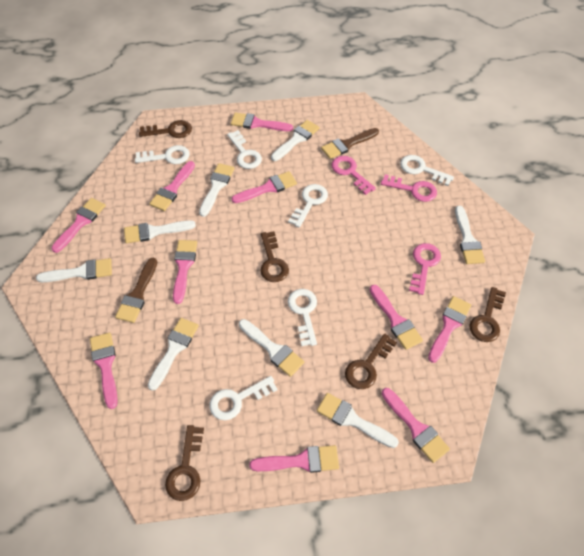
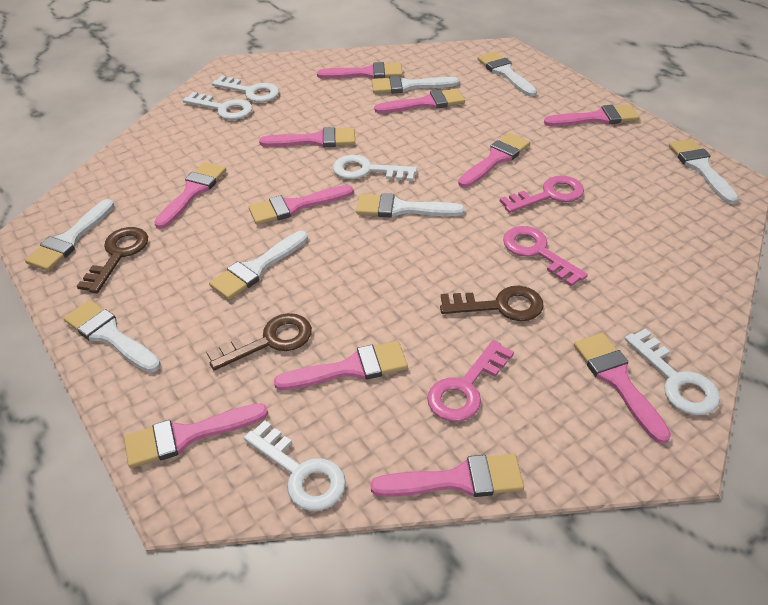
brown brush: [115,258,157,323] [321,128,379,159] = 2 -> none = 0
brown key: [139,120,192,138] [165,425,204,501] [260,231,289,282] [345,333,397,389] [469,287,506,342] = 5 -> [77,227,148,293] [206,313,312,371] [440,286,544,321] = 3
pink brush: [51,198,106,253] [90,332,118,409] [149,161,195,211] [173,240,197,304] [231,112,293,131] [232,171,297,203] [249,445,339,473] [370,285,423,350] [382,388,450,463] [428,296,471,363] = 10 -> [124,403,268,468] [154,162,226,229] [249,185,353,225] [259,127,355,147] [274,341,408,390] [317,62,403,79] [370,454,524,497] [374,88,465,113] [458,133,530,188] [544,104,640,126] [574,333,671,444] = 11
white brush: [36,258,112,282] [124,220,196,243] [148,318,199,391] [199,163,235,217] [239,319,304,377] [271,120,320,161] [317,393,399,448] [455,206,485,264] = 8 -> [25,199,114,271] [64,300,161,373] [209,231,308,300] [356,193,465,218] [372,76,459,94] [477,52,537,97] [669,139,739,204] = 7
white key: [135,145,190,164] [209,376,278,420] [227,130,262,169] [288,184,328,228] [288,289,317,346] [400,155,454,186] = 6 -> [183,92,252,120] [212,75,279,102] [244,420,346,511] [333,155,417,181] [625,329,720,415] = 5

